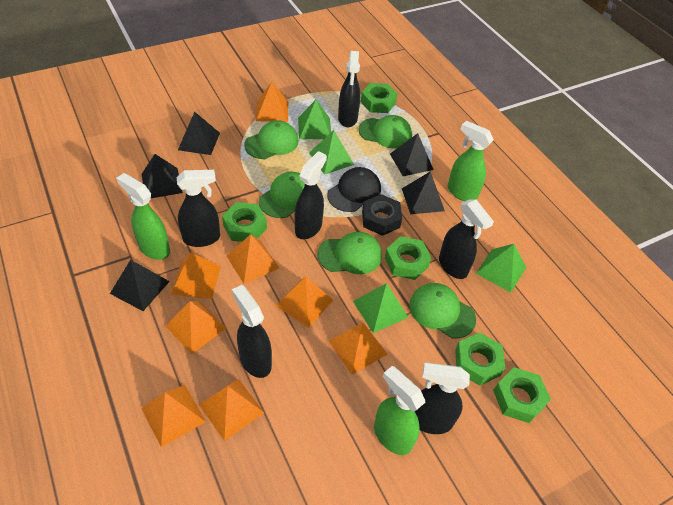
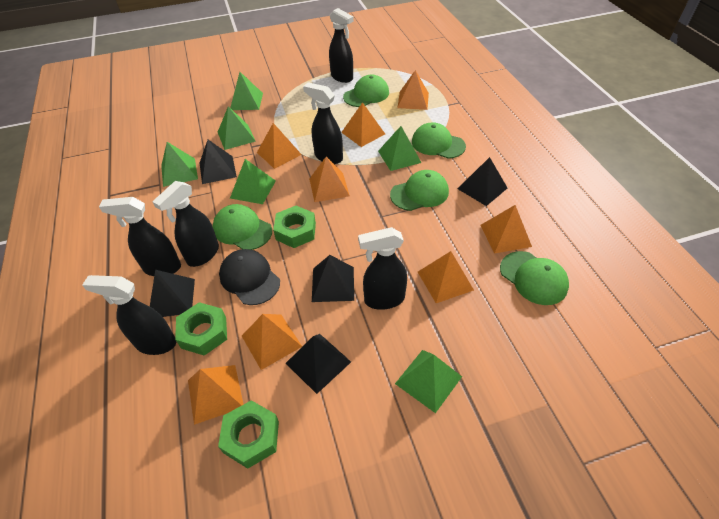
black nut: [362,194,402,236] = 1 -> none = 0
green nut: [222,202,267,242] [361,83,398,113] [385,236,431,280] [455,333,505,386] [493,367,551,423] = 5 -> [175,302,227,356] [218,400,279,469] [273,206,316,248] = 3
green pyramid: [298,100,331,139] [309,130,354,175] [353,283,409,333] [476,244,526,293] = 4 -> [161,142,198,187] [218,106,256,150] [230,72,263,110] [230,159,276,204] [378,126,422,171] [395,350,462,413] = 6
green spray bottle: [116,173,170,260] [374,366,425,455] [448,121,494,201] = 3 -> none = 0

